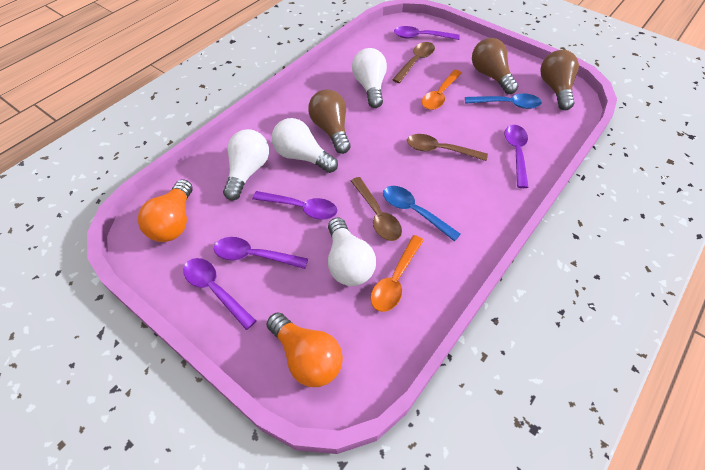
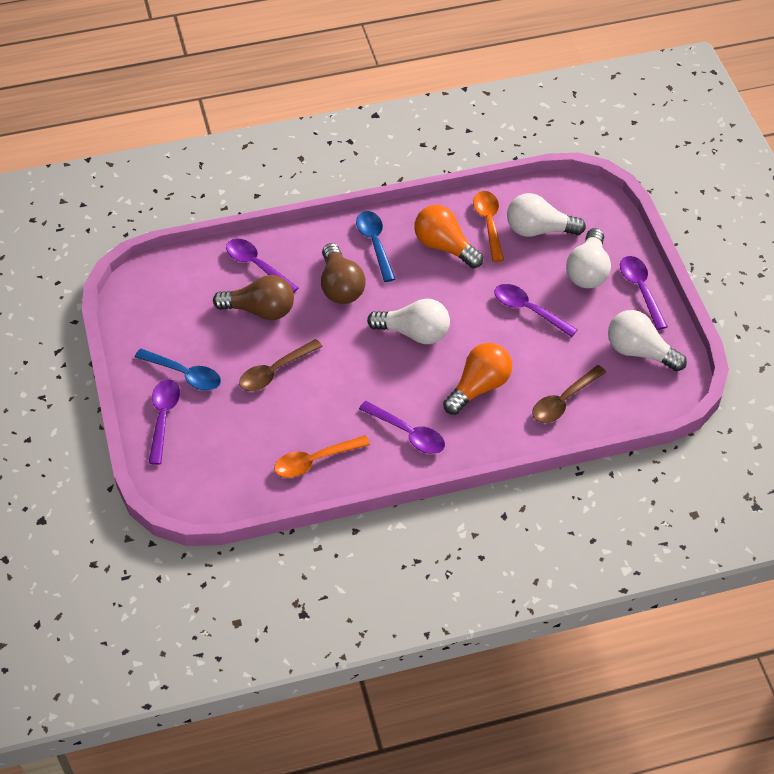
brown light bulb: [308,90,351,154] [472,38,518,94] [540,50,579,110] = 3 -> [213,275,294,320] [321,243,366,304] = 2
brown spoon: [351,177,402,241] [392,42,435,83] [407,134,488,161] = 3 -> [239,339,323,391] [532,365,606,423] = 2

